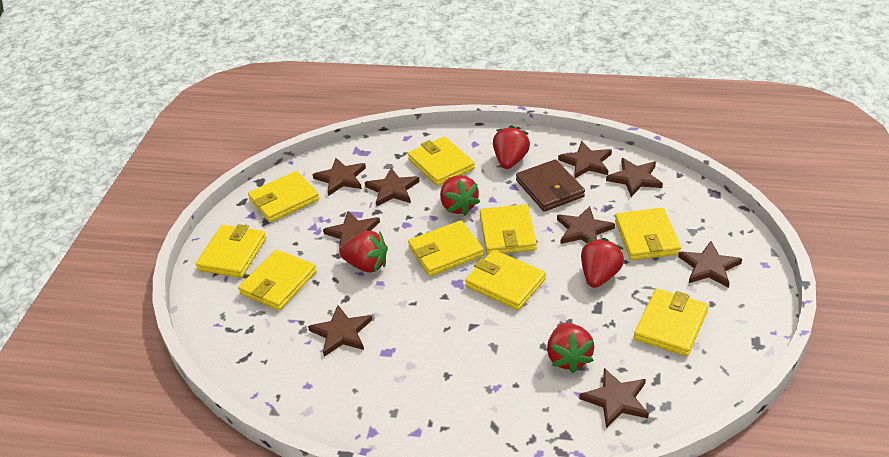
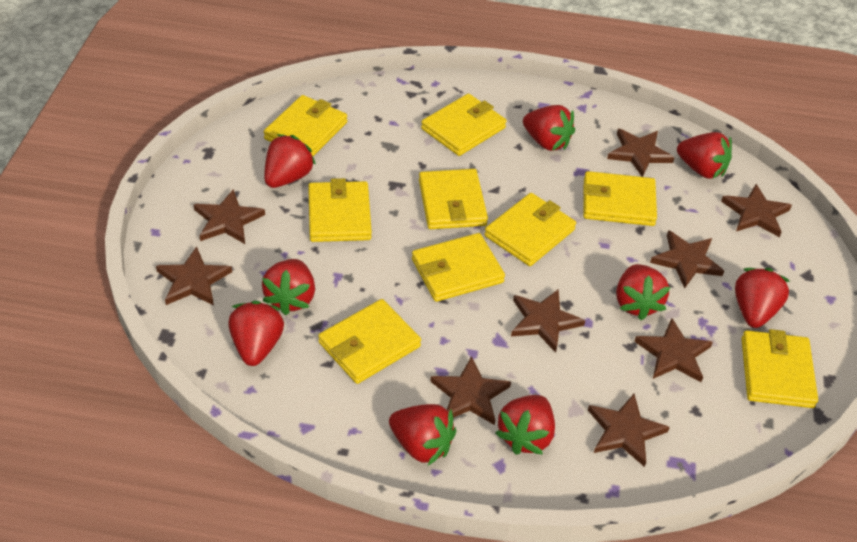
brown wallet: [516,159,585,212] = 1 -> none = 0
red strawberry: [339,231,388,272] [440,175,480,216] [493,125,530,169] [547,323,594,373] [581,238,624,288] = 5 -> [228,301,284,366] [262,259,315,315] [264,134,316,188] [389,404,456,466] [495,395,555,455] [523,105,575,151] [616,264,670,320] [677,132,732,179] [735,268,790,328] = 9

